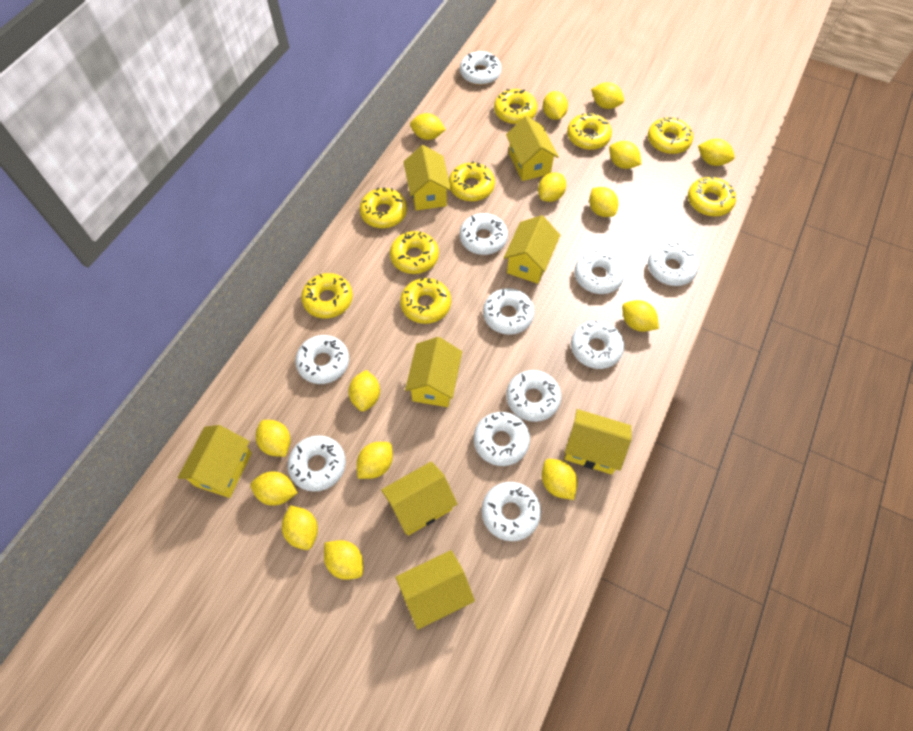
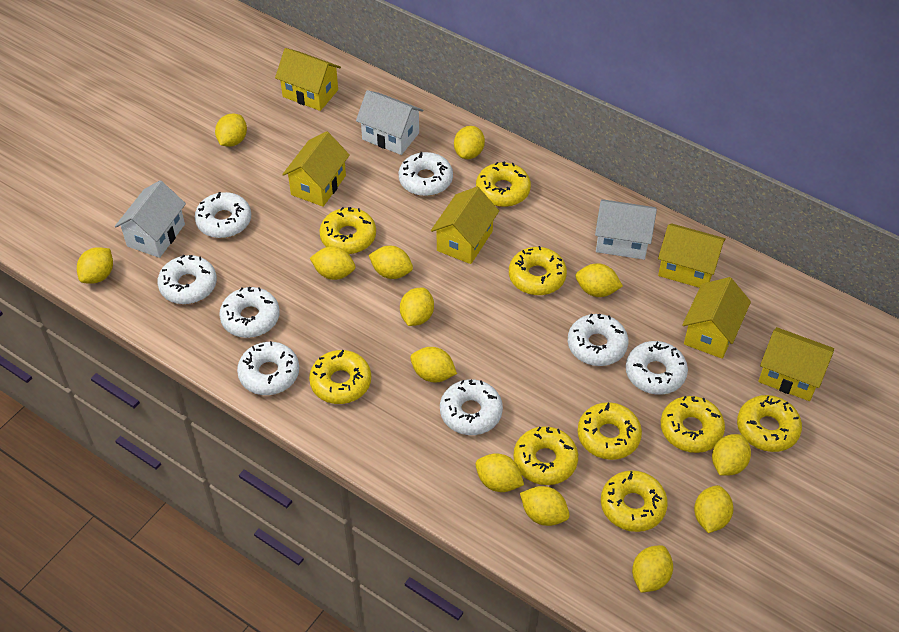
white donut: [288,435,346,492] [295,335,349,384] [460,51,501,85] [460,213,508,255] [474,412,530,466] [482,482,541,541] [483,288,535,335] [506,370,561,422] [571,321,624,369] [575,250,625,294] [648,242,699,286] = 11 -> [157,255,217,304] [195,192,251,238] [219,287,280,338] [237,341,299,395] [399,152,453,196] [440,379,503,435] [568,313,628,366] [626,341,688,395] = 8
white house: none = 0 -> [115,180,186,258] [356,90,423,155] [595,199,657,260] = 3
yellow house: [178,425,252,498] [381,461,457,536] [396,550,475,630] [404,145,451,211] [405,337,462,407] [504,215,560,284] [506,116,559,181] [565,409,632,475] = 8 -> [275,48,341,111] [282,131,350,207] [431,187,499,264] [658,223,726,288] [682,277,751,359] [758,327,834,401] = 6
yellow lemon: [250,471,297,506] [256,420,291,457] [282,505,318,550] [324,540,363,580] [348,370,380,411] [357,442,393,479] [410,113,446,140] [538,172,566,202] [542,459,578,500] [543,91,568,120] [589,187,618,217] [591,82,624,109] [609,141,642,169] [622,300,659,332] [698,139,735,166] = 15 -> [77,247,113,284] [215,114,247,147] [310,246,355,280] [369,246,413,279] [400,288,434,326] [410,347,457,382] [454,126,485,159] [476,453,524,492] [520,486,570,526] [575,263,623,297] [632,545,673,593] [694,485,734,533] [712,434,751,476] = 13

